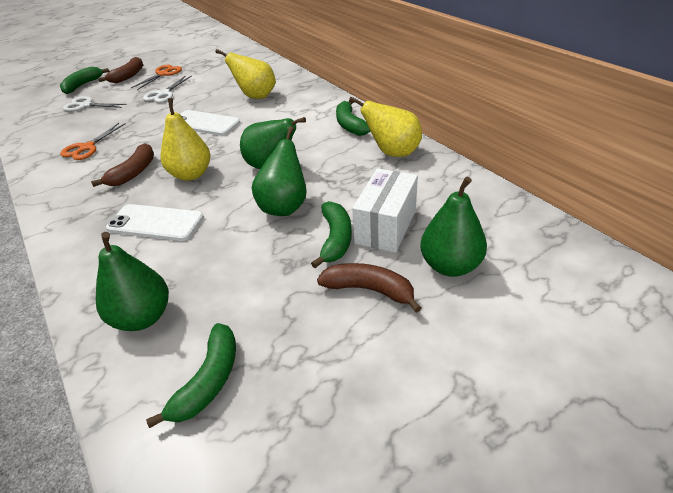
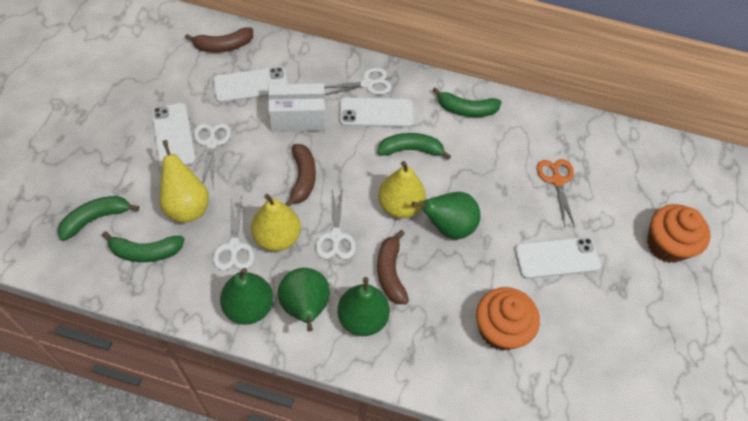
orange cupcake: none = 0 -> [476,287,540,350] [647,204,711,263] = 2
orange scissors: [60,123,126,160] [131,65,182,90] = 2 -> [537,159,575,227] = 1
white phone: [106,204,204,241] [180,110,240,136] = 2 -> [151,103,196,169] [213,67,288,103] [340,97,414,127] [514,237,601,279] = 4
white scissors: [63,96,127,112] [143,76,191,103] = 2 -> [193,123,231,185] [213,196,254,270] [315,187,356,259] [324,67,392,95] = 4

